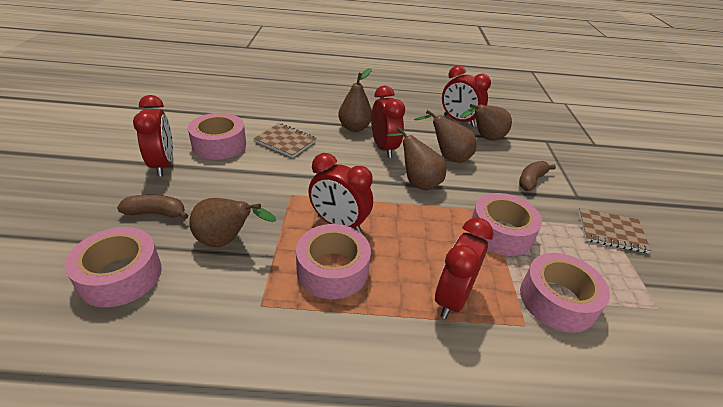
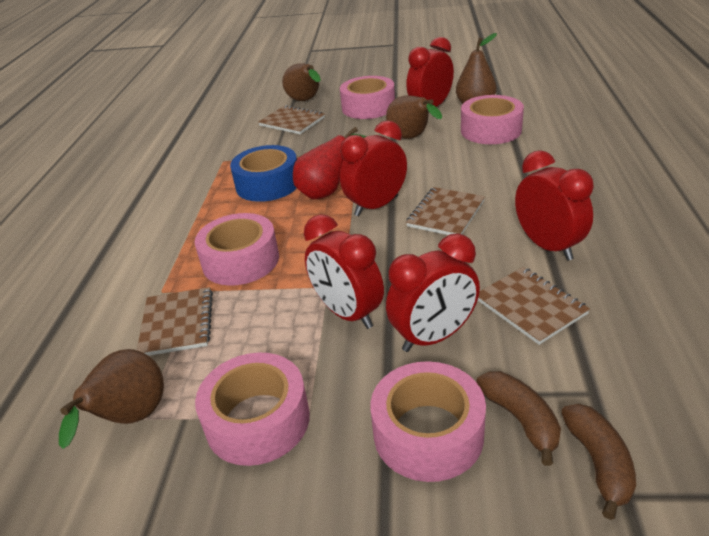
blue tape: none = 0 -> [230,145,297,202] = 1
brown notebook: [254,123,317,158] [578,208,652,253] = 2 -> [137,287,213,356] [258,105,325,134] [406,187,485,235] [478,267,590,345] = 4
brown pear: [189,198,276,247] [338,68,372,132] [387,127,446,191] [414,110,477,163] [460,104,512,140] = 5 -> [59,349,164,449] [282,63,321,101] [386,95,442,139] [456,33,497,104] = 4
red pear: none = 0 -> [293,127,367,199] = 1

